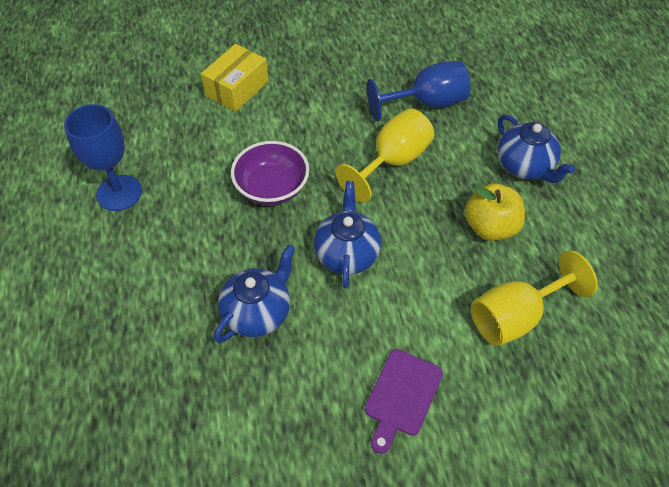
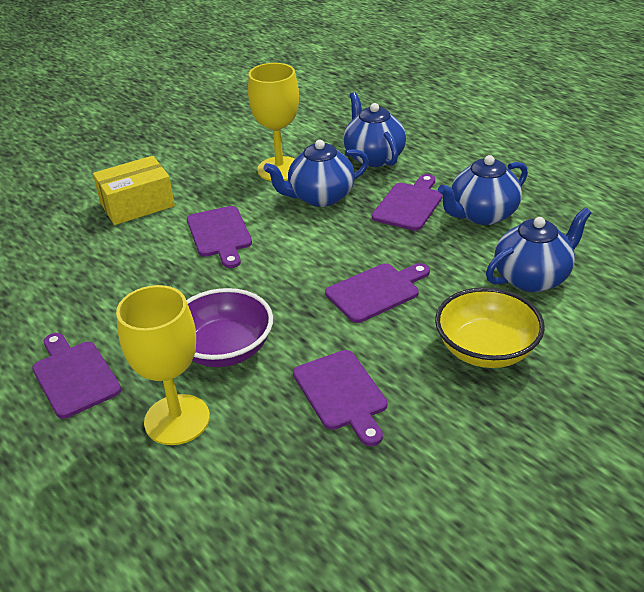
blue goblet: [64,104,142,211] [367,61,470,121] = 2 -> none = 0
blue teapot: [214,245,295,343] [314,181,381,288] [497,114,575,183] = 3 -> [263,140,369,207] [343,92,406,167] [438,155,528,225] [486,208,592,292] = 4
purple cutting board: [365,349,443,454] = 1 -> [32,333,121,419] [187,206,252,268] [293,350,387,446] [325,263,430,323] [372,174,443,231] = 5
yellow apple: [465,184,525,241] = 1 -> none = 0
yellow bowl: none = 0 -> [435,287,545,368] = 1

